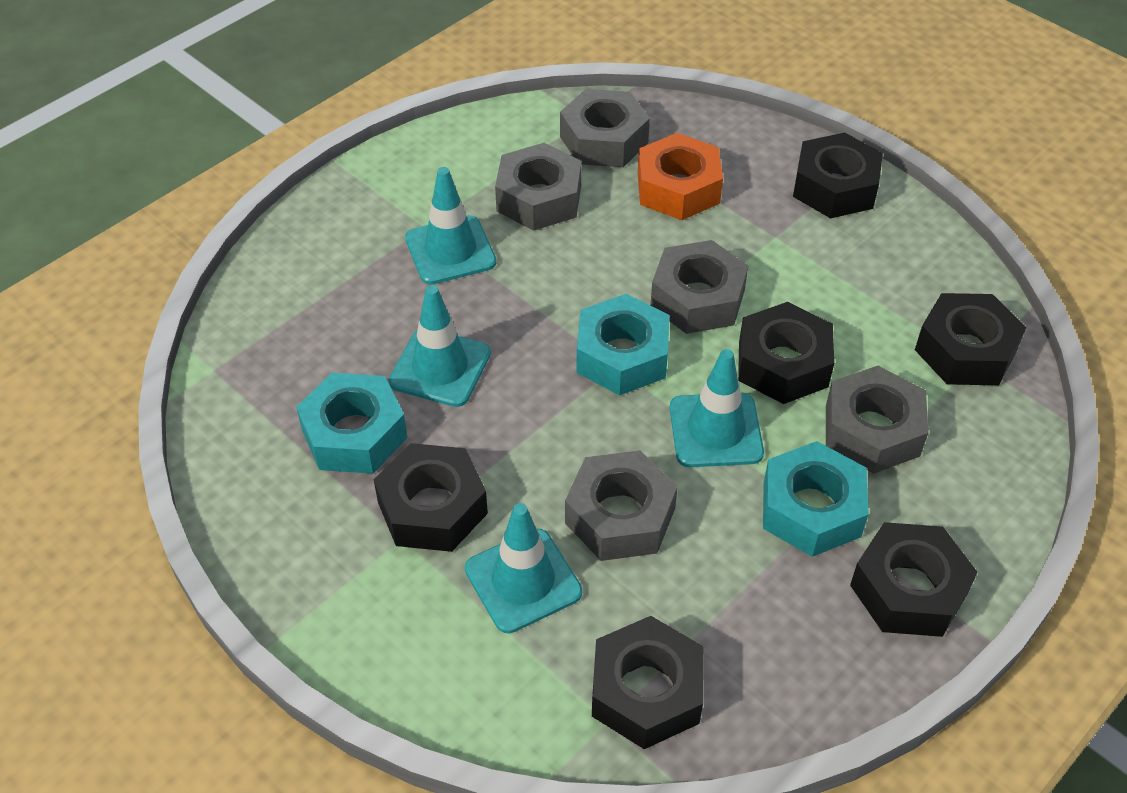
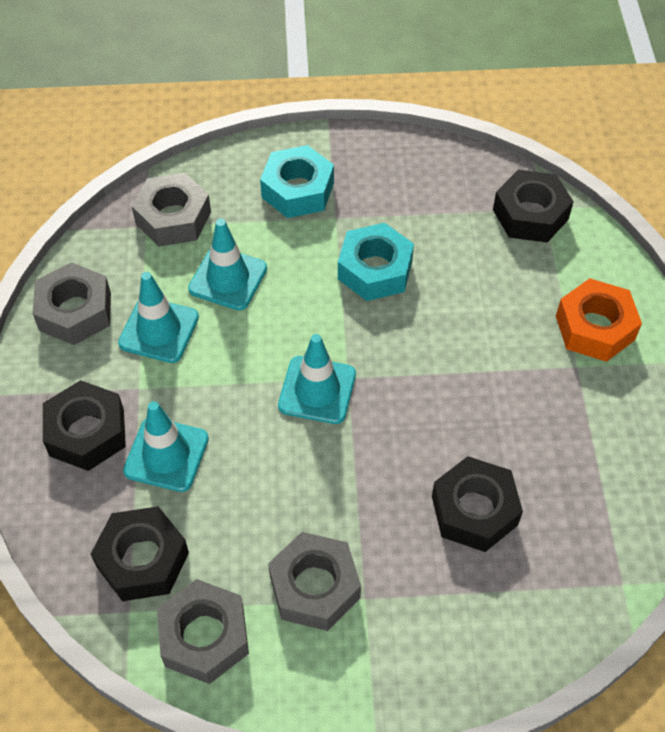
black nut: [374,443,488,552] [592,616,704,749] [738,302,834,404] [793,133,883,218] [850,522,978,637] [915,293,1026,385] = 6 -> [43,380,126,471] [91,506,189,601] [432,456,523,552] [493,170,574,243] = 4
grey nut: [495,143,581,231] [560,89,650,167] [565,450,678,561] [650,240,748,334] [826,366,928,474] = 5 -> [33,262,111,345] [132,173,211,247] [157,579,249,684] [268,532,361,631] = 4
turquoise nut: [296,373,408,474] [576,294,669,395] [763,441,869,557] = 3 -> [260,145,334,218] [338,223,414,301] = 2

